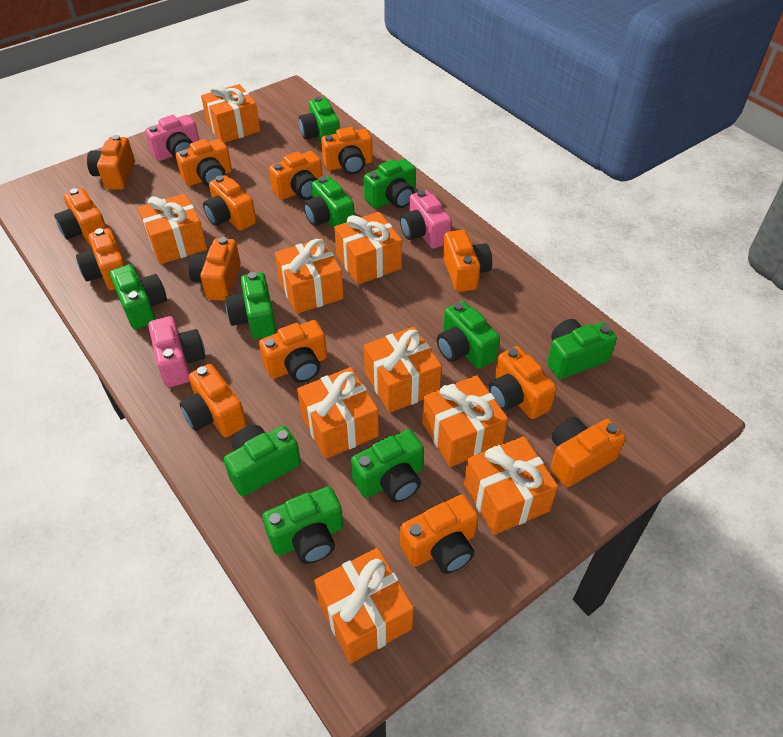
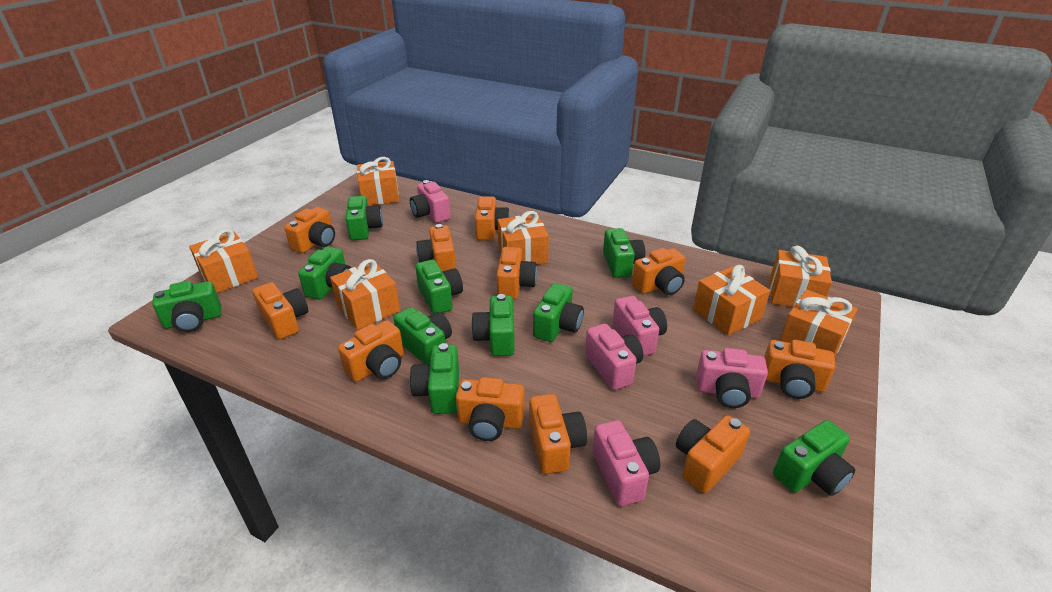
orange camera: [54,188,107,245] [76,228,125,290] [87,135,135,190] [176,139,232,186] [180,364,247,437] [189,237,241,301] [203,175,257,231] [259,320,327,383] [269,151,323,200] [321,127,373,175] [400,494,478,574] [443,230,492,292] [489,346,557,419] [550,417,626,487] = 14 -> [253,282,308,340] [284,207,335,253] [338,320,404,382] [416,224,456,271] [456,377,525,441] [475,196,510,241] [496,247,537,299] [529,394,587,474] [632,248,685,295] [676,415,750,493] [764,340,835,399] = 11
orange gift: [138,194,207,264] [201,84,260,143] [275,238,344,314] [297,367,379,459] [314,548,414,664] [334,212,402,285] [364,327,442,413] [422,375,508,467] [464,436,558,535] = 9 -> [189,229,258,293] [330,259,400,330] [357,157,399,205] [498,211,549,265] [693,265,770,336] [770,246,832,307] [780,289,858,357] = 7
pink camera: [145,115,199,161] [148,316,205,387] [400,190,452,249] = 3 -> [410,180,451,223] [585,324,643,390] [592,420,660,506] [613,296,667,356] [696,348,768,408] = 5

